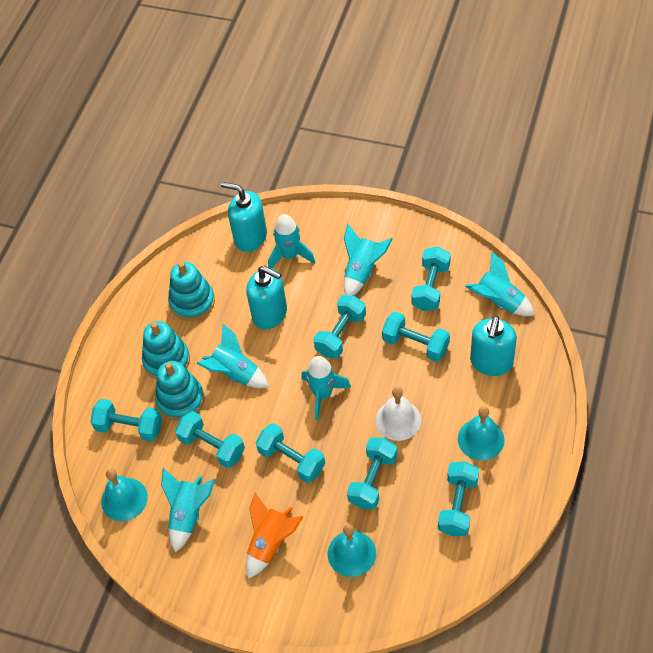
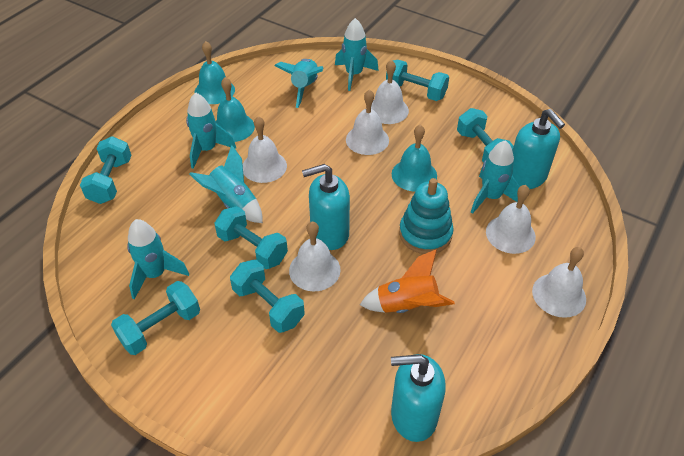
turquoise dumbbell: [90,399,162,442] [175,411,245,468] [256,423,325,483] [313,295,366,358] [347,437,397,510] [382,312,450,362] [411,247,451,311] [438,462,479,536] = 8 -> [80,136,132,204] [111,281,200,355] [214,206,288,269] [230,260,305,333] [386,60,449,101] [457,108,514,163] = 6
turquoise stacking toy: [142,321,190,379] [155,361,204,421] [168,262,215,321] = 3 -> [399,178,454,254] = 1
white bell: [375,387,421,441] = 1 -> [243,116,287,183] [289,222,341,292] [346,89,389,155] [371,60,409,124] [486,185,536,254] [532,247,586,318] = 6

